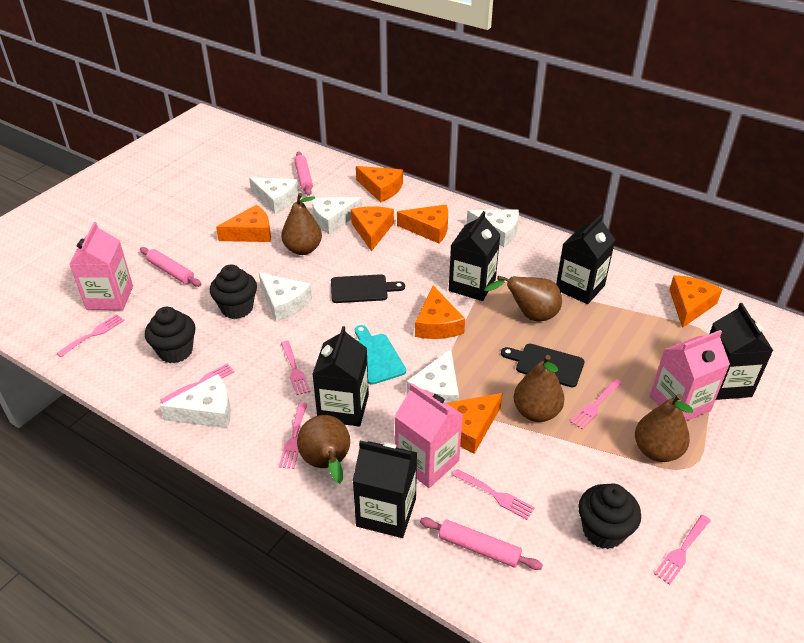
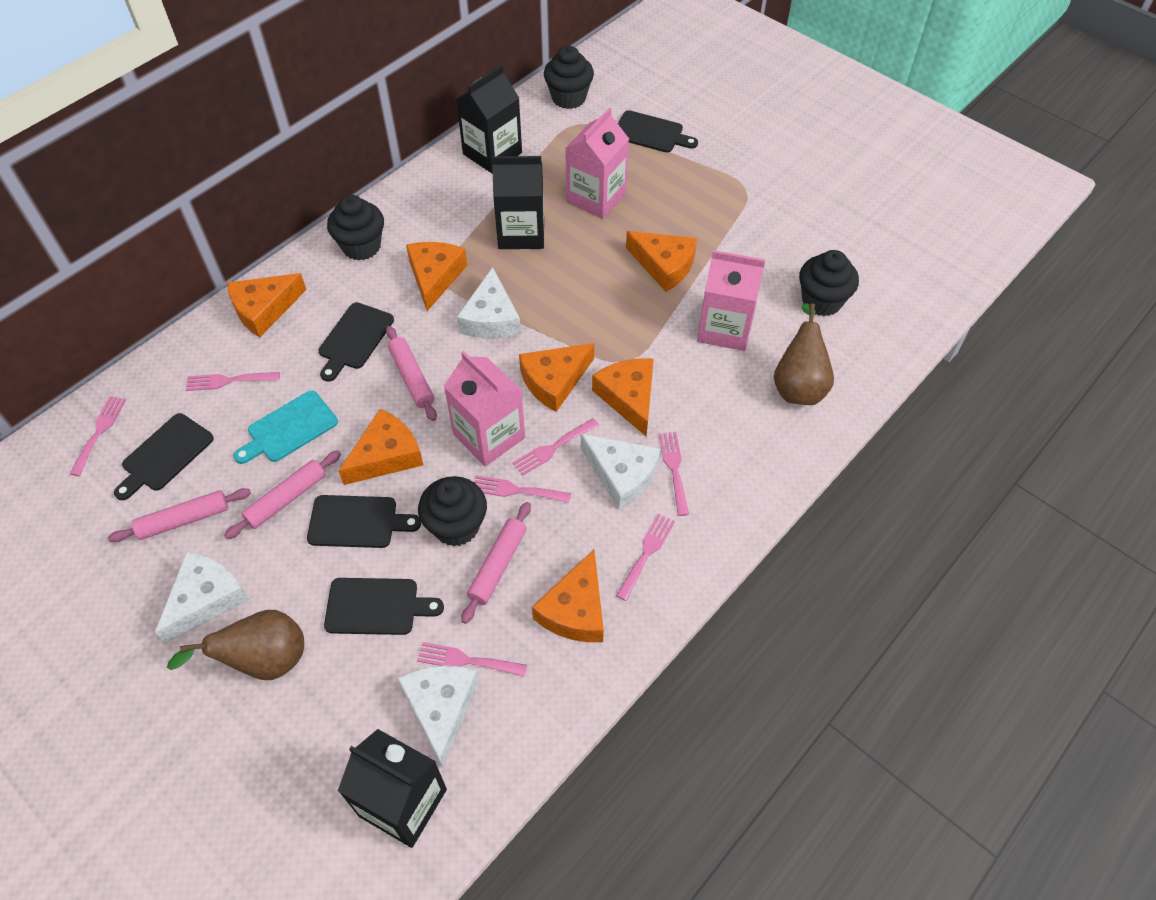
black carton: [312,326,369,427] [353,441,417,538] [449,211,501,301] [556,214,615,304] [710,303,773,400] = 5 -> [338,729,447,848] [456,65,522,174] [492,156,544,249] = 3
black cupcake: [145,307,196,363] [210,265,257,319] [578,483,641,549] = 3 -> [327,195,384,261] [418,476,487,547] [544,46,594,109] [799,250,859,316] = 4
black cutting board: [331,274,405,303] [501,344,584,387] = 2 -> [114,413,214,500] [307,495,421,548] [318,302,394,382] [324,578,444,635] [618,110,698,152] = 5
brown pear: [281,193,322,255] [297,415,350,483] [485,276,562,321] [514,355,565,422] [635,394,693,462] = 5 -> [167,610,304,680] [774,303,834,405] = 2
pink rolling pin: [140,247,202,287] [295,152,313,196] [420,517,543,570] = 3 -> [108,488,251,542] [224,451,341,539] [386,326,437,421] [461,502,531,624] = 4
white cheese: [160,374,231,428] [249,177,299,214] [259,272,312,322] [312,197,363,234] [406,349,459,403] [467,209,519,247] = 6 -> [155,551,249,644] [398,665,479,768] [457,267,521,339] [581,434,661,509] = 4

